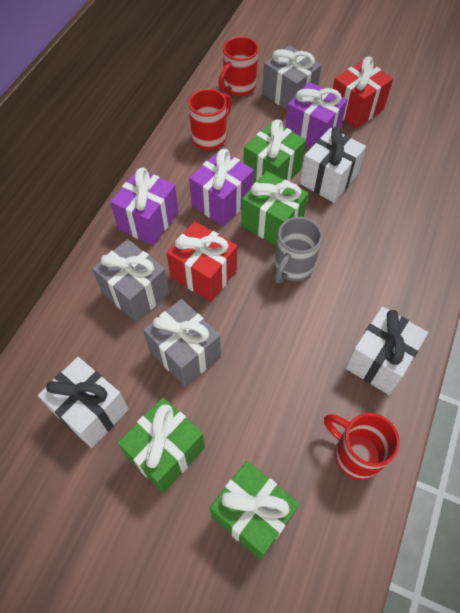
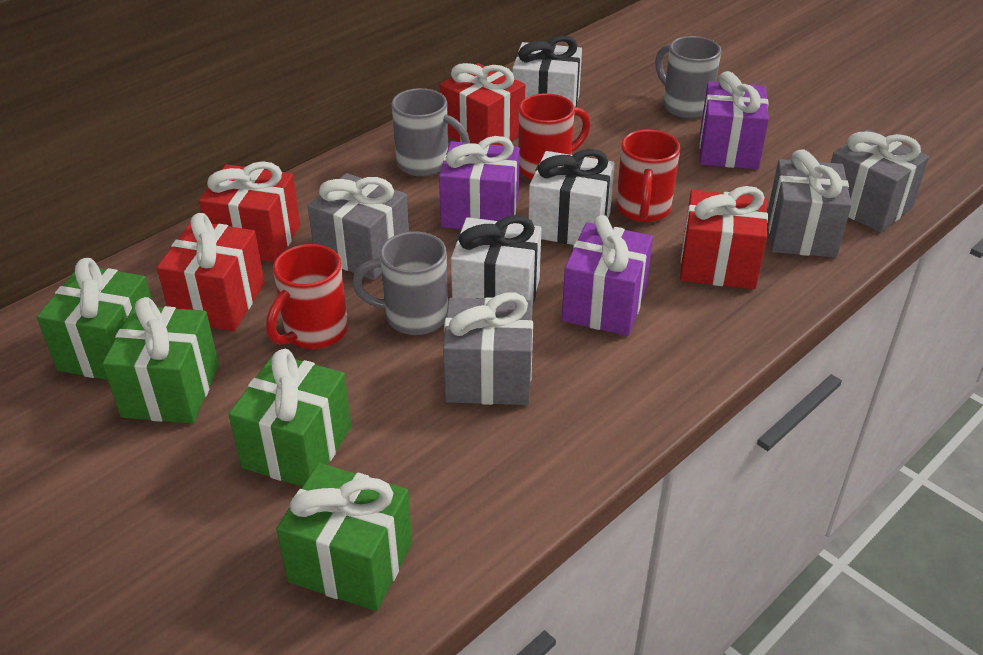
grey gift: [92,239,169,322] [143,299,221,387] [262,45,322,110] = 3 -> [308,173,409,280] [443,292,533,405] [768,149,851,257] [831,129,929,232] = 4
grey mug: [275,217,322,283] = 1 -> [352,231,448,335] [392,88,470,177] [655,36,721,119] = 3
red gift: [166,221,237,302] [333,56,393,129] = 2 -> [157,213,265,331] [199,161,300,262] [440,63,525,146] [680,186,768,289] = 4

